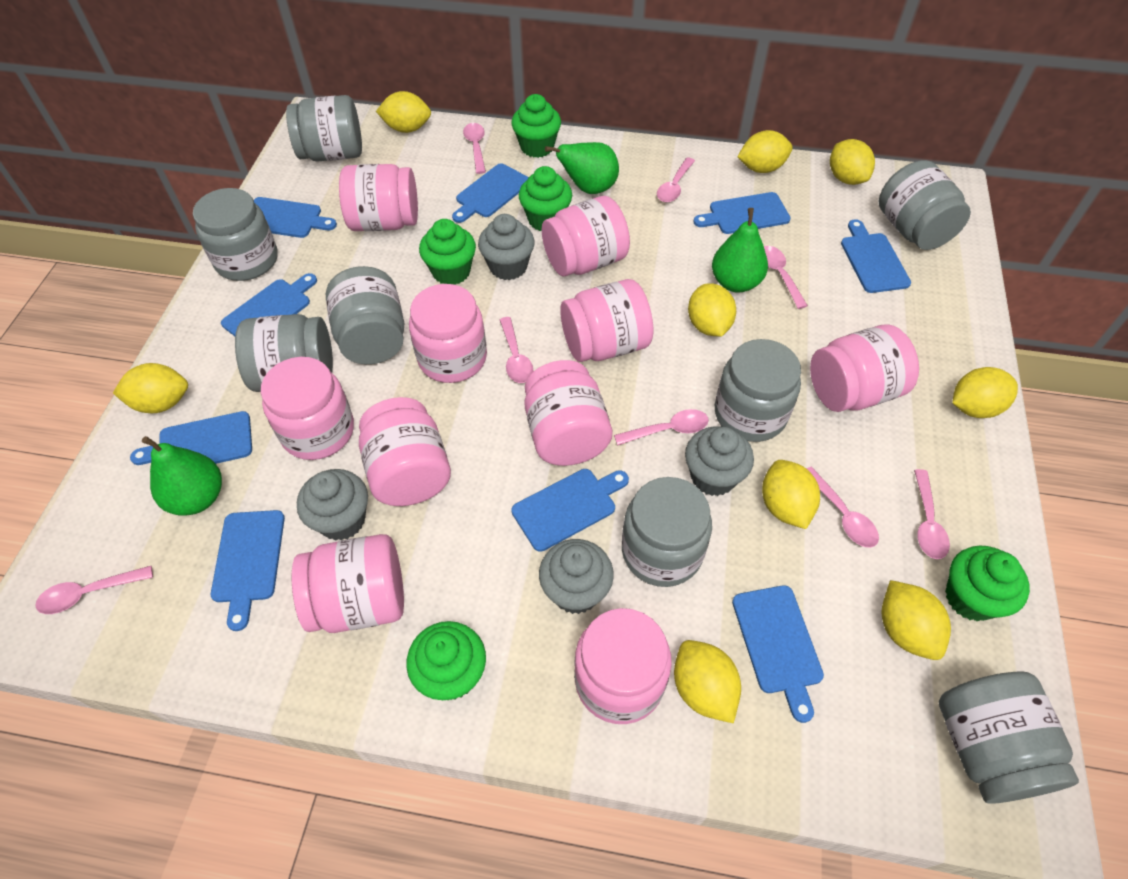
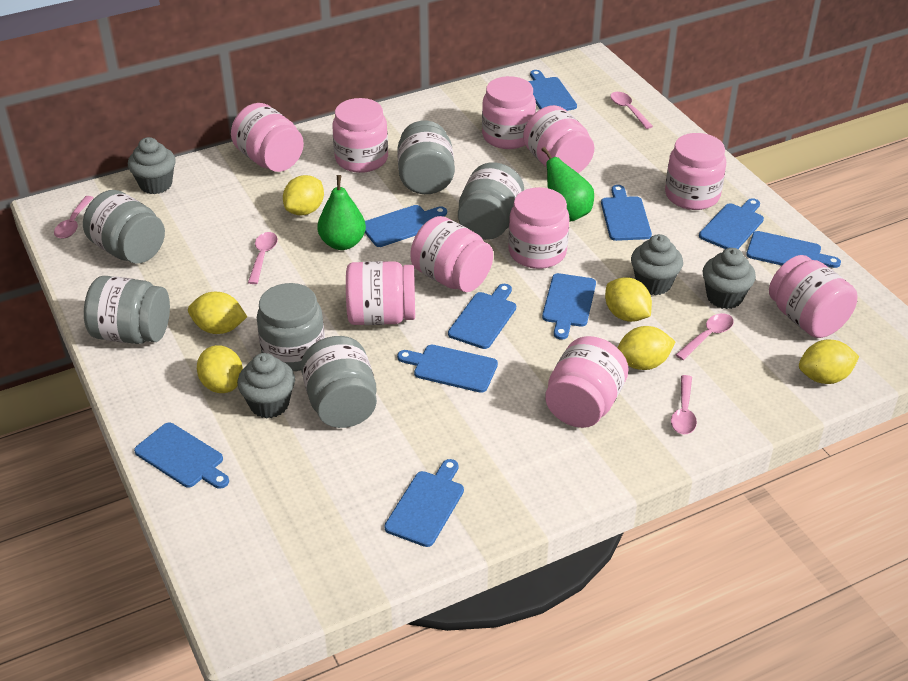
blue cutting board: [130,411,252,465] [211,510,285,631] [221,273,317,336] [254,197,337,238] [452,163,529,223] [511,469,629,552] [693,192,791,234] [732,585,824,723] [841,219,911,293] = 9 -> [134,423,229,489] [365,205,447,247] [384,459,464,547] [397,345,498,393] [448,284,516,349] [528,70,577,111] [542,273,596,340] [601,185,652,241] [699,198,764,249] [746,231,841,268] = 10
green cupcake: [406,621,486,700] [419,219,476,285] [511,94,561,158] [519,166,572,231] [945,545,1030,621] = 5 -> none = 0
green pear: [142,436,222,516] [545,142,619,194] [712,208,768,293] = 3 -> [317,175,366,250] [541,147,594,222] = 2
grey jar: [193,188,278,281] [235,314,333,392] [286,95,362,161] [326,266,404,364] [622,477,712,587] [715,339,801,442] [879,160,971,250] [939,672,1079,804] = 8 -> [83,190,165,264] [84,276,170,344] [257,283,325,372] [301,336,377,428] [397,120,455,194] [458,162,524,240] = 6
pink spoon: [35,566,153,614] [463,123,486,174] [500,317,534,383] [614,409,709,445] [657,157,695,202] [764,246,808,309] [807,467,879,548] [914,469,950,559] = 8 -> [54,196,94,239] [248,232,278,284] [610,92,653,129] [671,375,697,434] [675,313,734,360] = 5
yellow lemon: [113,363,188,413] [376,91,431,133] [674,640,741,723] [688,283,736,337] [737,130,793,173] [762,460,820,529] [830,139,875,185] [881,580,951,660] [952,367,1018,418] = 9 -> [188,292,247,334] [197,345,243,393] [283,175,324,215] [605,277,652,322] [617,326,676,370] [799,340,859,384] = 6

